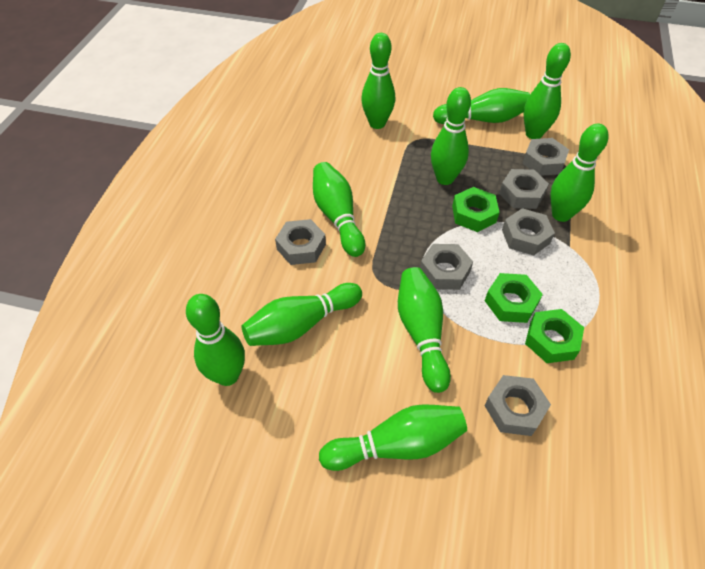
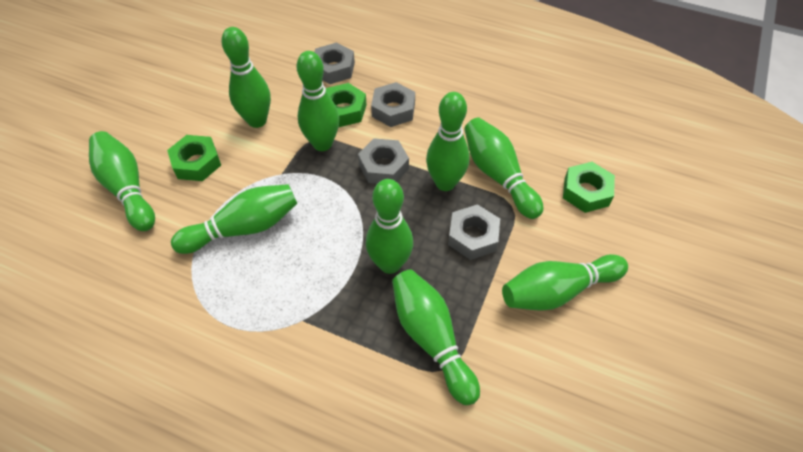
green bowling pin: [186,294,245,386] [241,283,362,346] [313,162,366,257] [319,404,467,471] [361,33,395,129] [398,267,451,393] [431,87,471,185] [433,88,530,124] [524,43,571,139] [550,124,609,222] = 10 -> [89,131,155,231] [171,184,297,254] [221,27,271,128] [297,51,339,151] [366,179,413,274] [392,269,480,405] [426,92,470,191] [464,117,543,219] [502,254,628,311] = 9
grey nut: [275,219,326,265] [420,244,473,290] [484,375,551,436] [499,169,549,209] [502,208,555,256] [522,138,569,176] = 6 -> [315,43,355,84] [358,138,409,184] [371,82,415,127] [448,204,500,260] = 4

